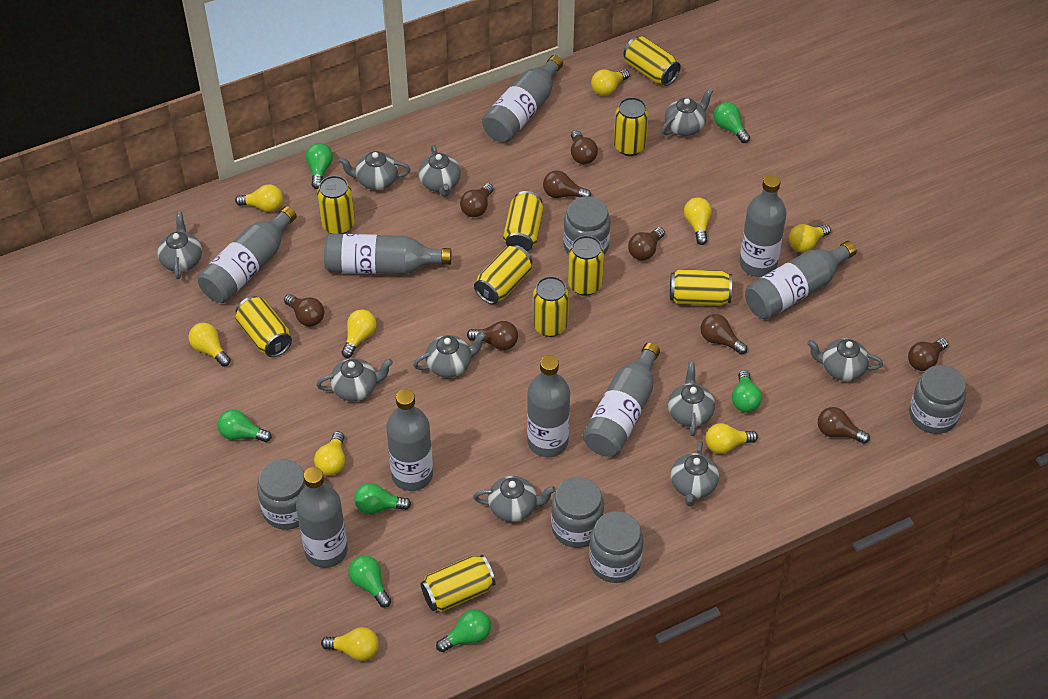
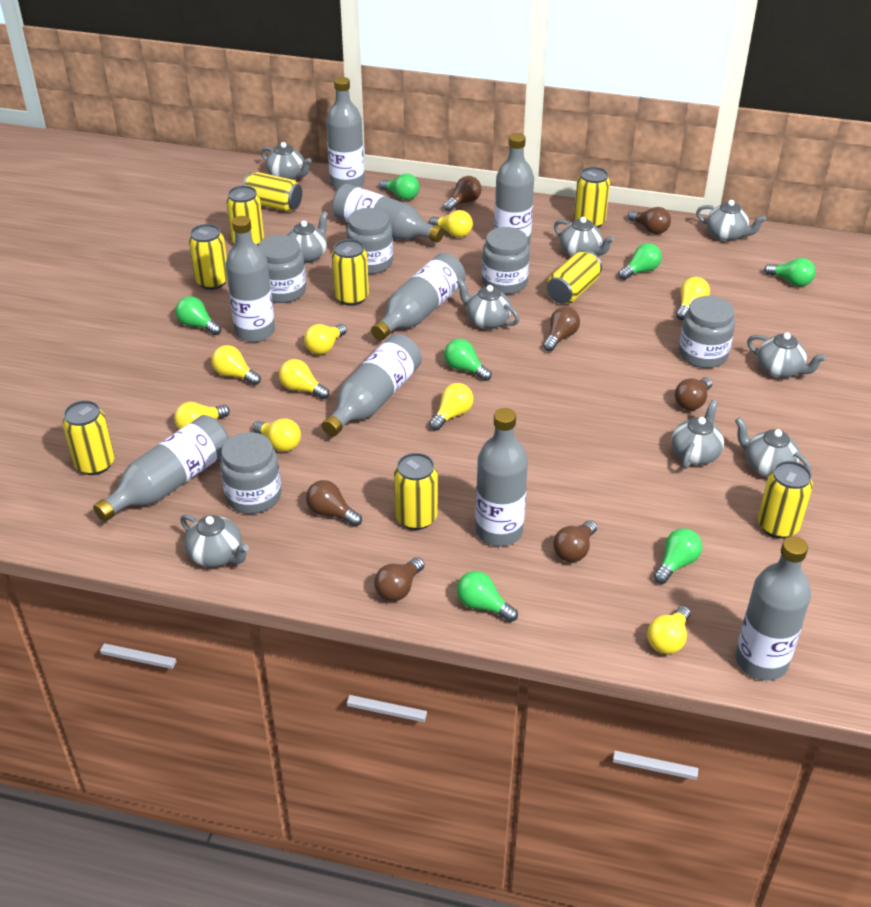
brown light bulb: [284,294,324,327] [460,183,494,217] [467,321,518,350] [543,171,591,198] [571,130,598,164] [628,227,665,260] [701,314,747,355] [818,407,870,444] [908,338,948,371] = 9 -> [306,480,362,527] [374,557,424,601] [443,176,482,212] [543,307,580,352] [553,520,597,562] [628,207,671,234] [675,377,712,410] = 7
grey teapot: [157,212,202,279] [316,358,393,401] [338,151,411,190] [413,332,486,378] [418,145,461,197] [473,476,556,522] [661,88,713,136] [668,362,715,436] [671,441,719,506] [807,338,883,381] = 10 -> [180,514,249,567] [261,142,311,180] [287,211,328,263] [456,278,519,329] [554,217,614,256] [671,400,724,469] [696,200,766,242] [735,417,811,477] [747,333,826,378] = 9
yellow can: [236,296,292,357] [317,175,355,234] [421,555,496,612] [474,245,532,304] [503,191,544,252] [533,276,569,337] [568,235,604,296] [614,97,649,156] [623,36,681,86] [670,269,732,306] = 10 -> [62,400,115,475] [189,224,228,290] [226,186,264,245] [242,172,302,212] [332,239,369,306] [394,453,438,530] [547,250,602,304] [574,167,610,228] [758,461,813,538] = 9

